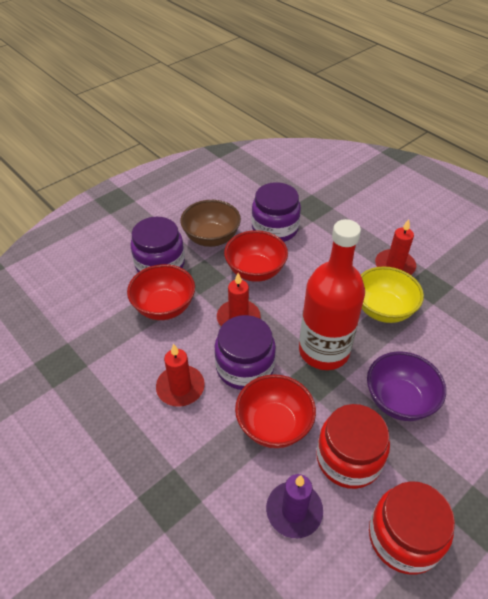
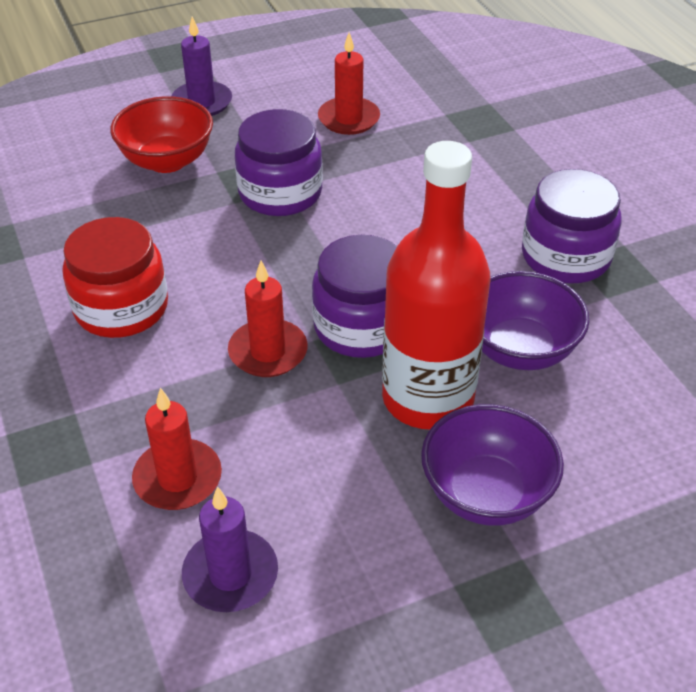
brown bowl: [180,200,241,247] = 1 -> none = 0
purple bowl: [367,351,446,421] = 1 -> [421,404,564,526] [482,271,589,370] = 2
purple candle: [266,474,323,538] = 1 -> [171,17,232,116] [182,486,278,612] = 2
red bowl: [127,264,195,320] [224,230,288,282] [235,374,316,448] = 3 -> [110,96,213,173] = 1
red jar: [316,404,390,489] [369,481,455,575] = 2 -> [63,217,168,338] = 1
yellow bowl: [361,267,424,323] = 1 -> none = 0

